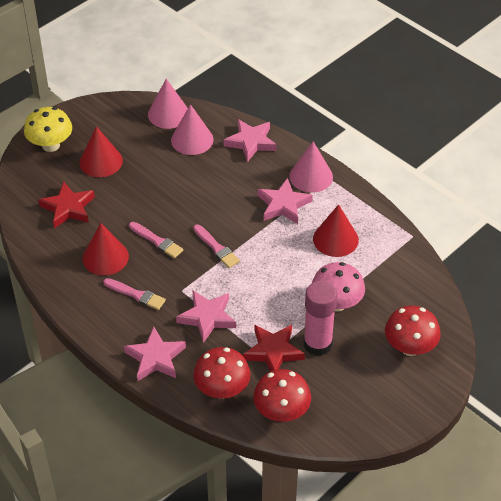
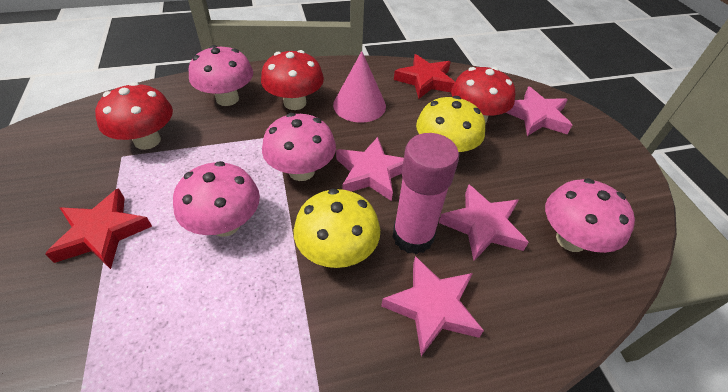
pink brush: [103,278,166,310] [129,222,183,258] [193,224,240,268] = 3 -> none = 0
pink cone: [148,79,188,129] [171,104,213,155] [289,141,333,193] = 3 -> [333,51,386,123] = 1
pink mushroom: [312,262,365,312] = 1 -> [173,161,260,237] [189,45,253,106] [262,113,336,181] [545,178,635,253] = 4
red cone: [79,126,123,177] [83,223,129,275] [313,204,359,257] = 3 -> none = 0
yellow mushroom: [24,107,72,152] = 1 -> [293,189,380,268] [416,96,485,152] = 2

